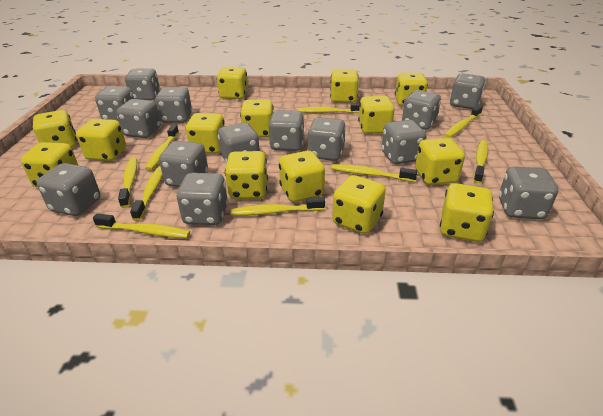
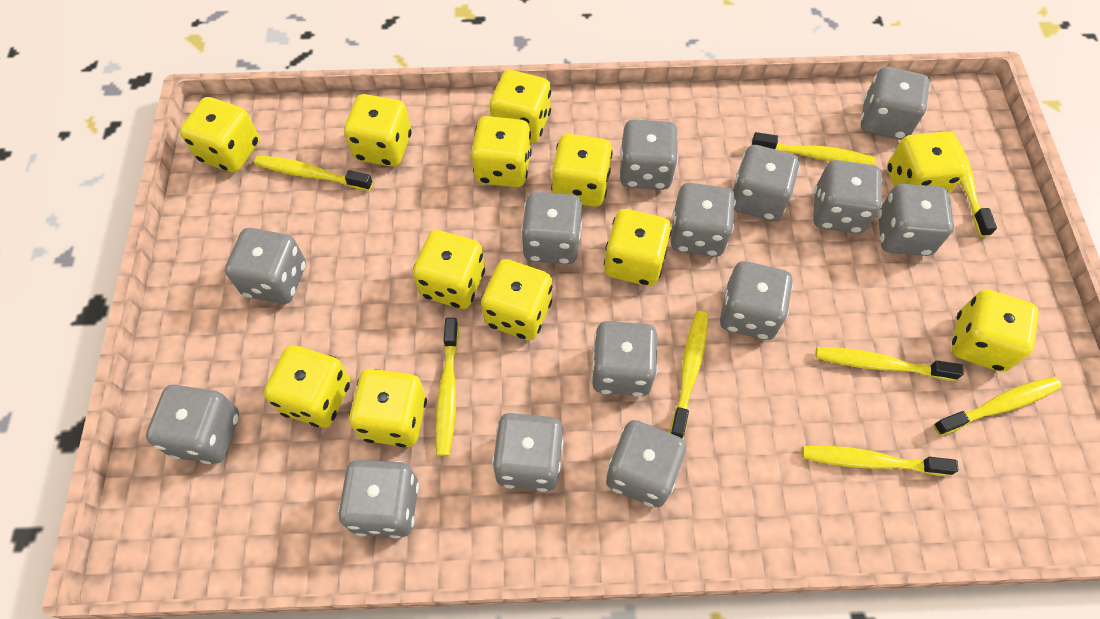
yellow dice: [21,142,78,188] [33,110,77,148] [76,119,126,161] [185,113,225,154] [216,67,248,99] [225,151,268,199] [240,99,274,138] [279,151,325,202] [330,70,359,103] [332,175,386,234] [358,96,395,134] [395,73,428,106] [415,138,465,185] [440,183,494,242] = 14 -> [180,97,260,173] [264,345,350,428] [344,94,412,167] [349,369,427,447] [413,230,485,309] [471,116,532,187] [481,259,552,340] [490,70,551,143] [551,134,613,207] [604,209,672,286] [887,132,967,195] [951,289,1039,372] = 12
yellow toothbrush: [93,213,190,238] [118,158,137,208] [130,166,163,221] [145,125,179,171] [230,197,325,216] [297,103,360,113] [332,164,417,182] [444,105,483,138] [473,140,488,184] = 9 -> [254,155,373,191] [435,318,459,456] [670,311,708,439] [752,132,875,165] [802,446,959,476] [815,347,964,381] [933,377,1062,435] [949,132,997,237] = 8

